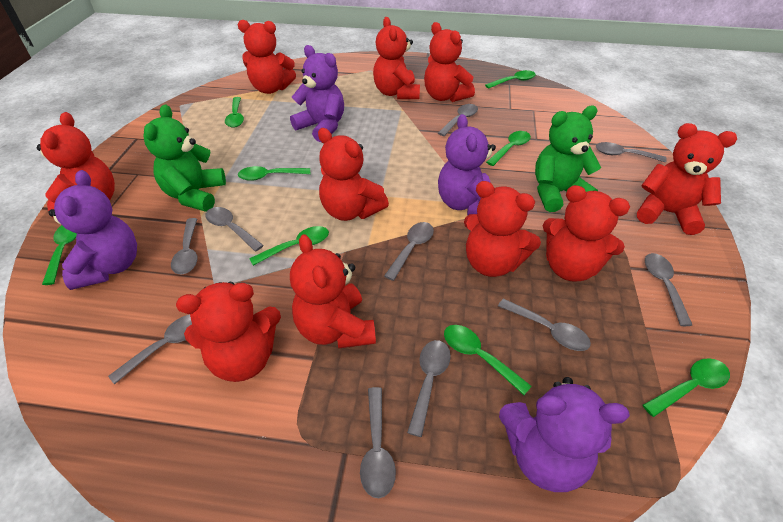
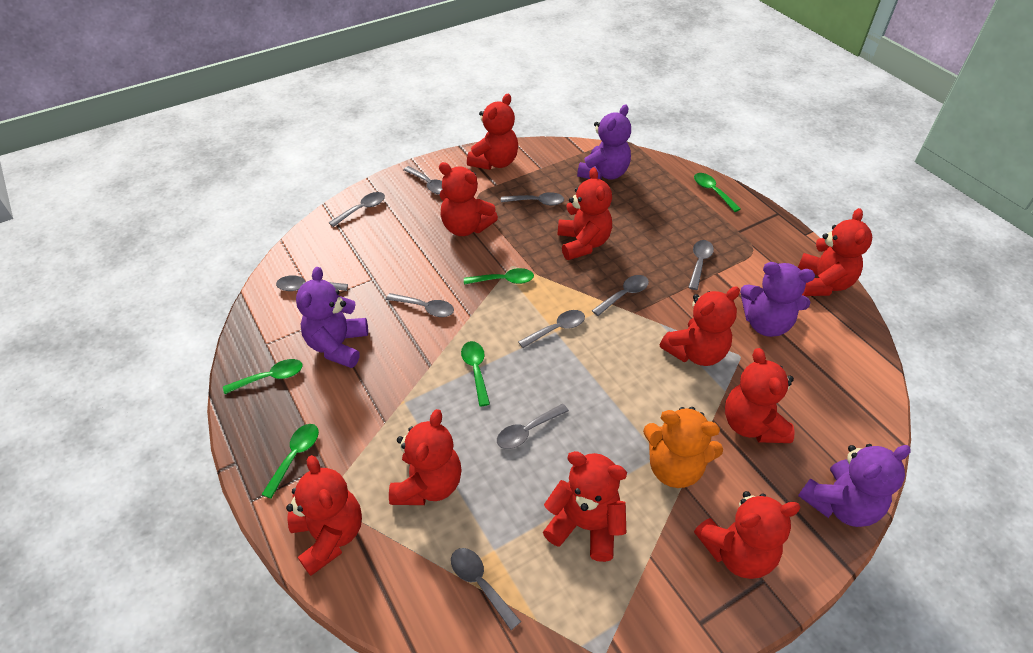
green spoon: [42,225,77,285] [225,97,244,128] [238,166,310,181] [249,226,329,266] [444,325,532,395] [485,70,536,89] [486,131,531,166] [643,358,730,417] = 8 -> [223,359,302,394] [261,424,319,499] [461,341,490,406] [464,268,534,284] [694,173,740,212] = 5
green teddy bear: [144,104,226,212] [535,106,601,212] = 2 -> none = 0
orange teddy bear: none = 0 -> [643,407,723,488] = 1

